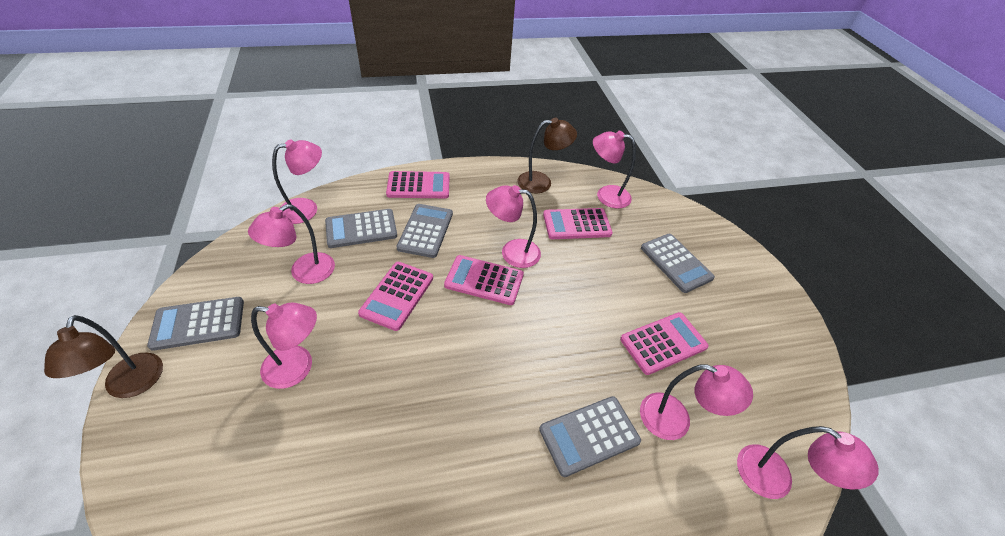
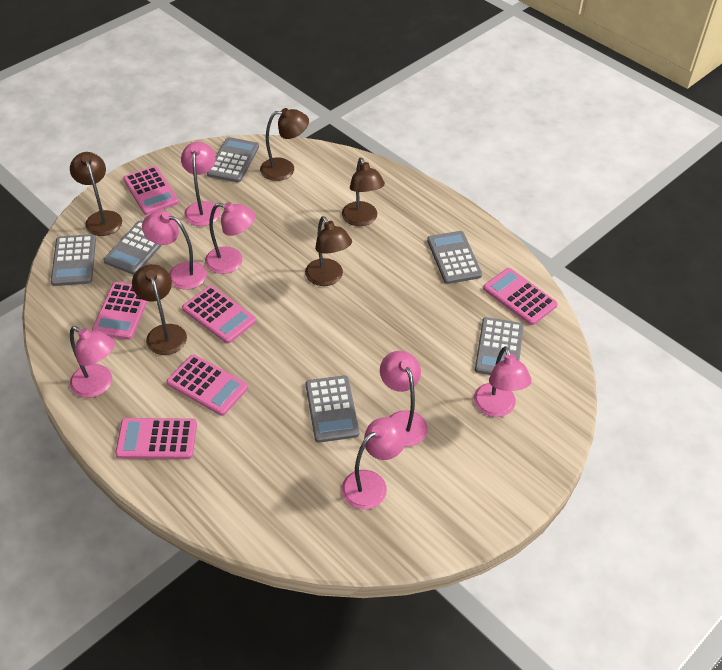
brown lamp: [44,315,163,398] [517,118,577,193] = 2 -> [70,152,122,236] [132,264,187,355] [260,108,309,181] [305,216,352,286] [342,157,385,226] = 5
grey calculator: [147,297,244,351] [325,209,397,248] [396,204,453,258] [539,396,641,477] [641,234,715,293] = 5 -> [51,234,96,286] [103,220,162,275] [207,137,259,183] [306,375,360,443] [427,231,482,284] [475,317,524,375] = 6
pink calculator: [358,262,433,331] [386,171,450,198] [444,255,524,305] [543,208,613,239] [620,312,709,375] = 5 -> [92,282,148,340] [115,418,197,459] [123,166,179,215] [167,354,248,416] [182,286,256,344] [483,268,558,325] = 6

